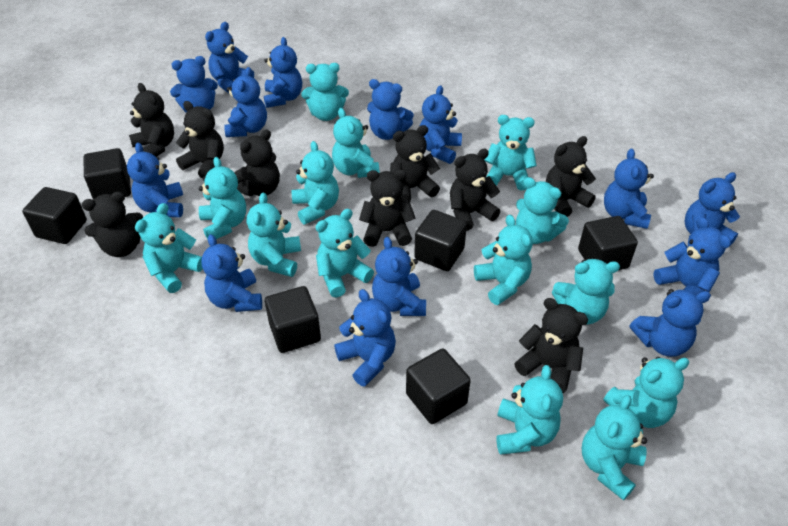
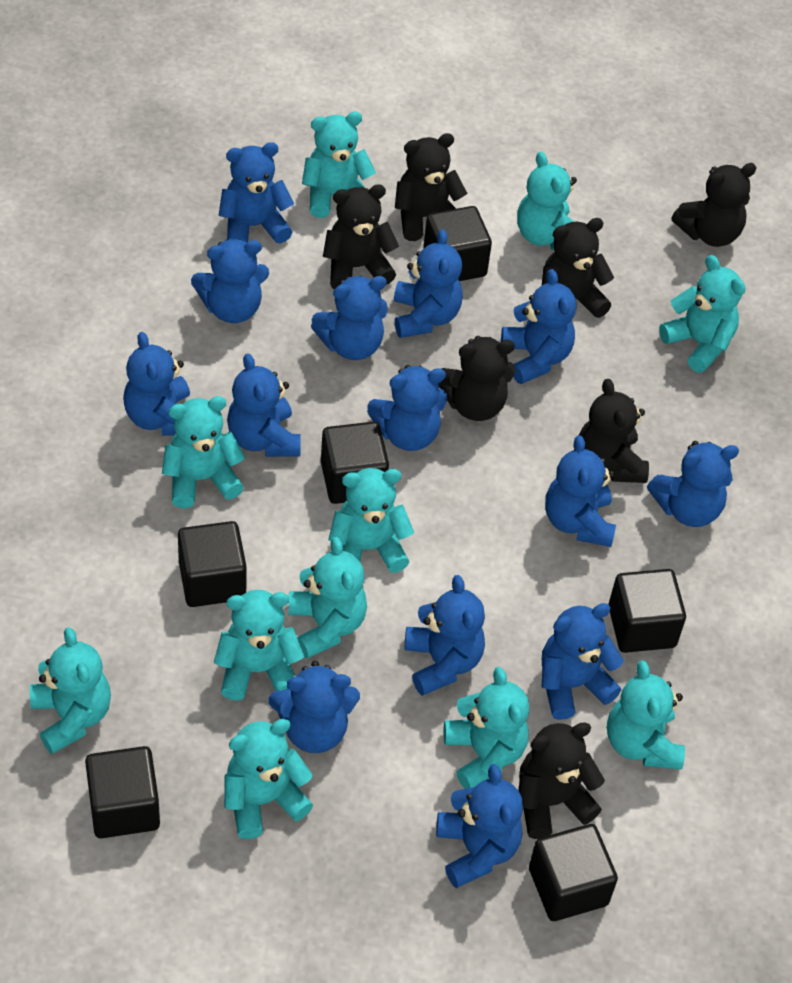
black teddy bear: [82,192,143,257] [129,83,174,157] [176,101,224,179] [234,129,280,196] [359,170,415,247] [390,125,440,201] [450,149,500,231] [514,298,588,393] [546,136,596,217] = 9 -> [323,185,399,289] [395,133,467,241] [439,336,515,421] [519,722,605,839] [542,218,614,318] [579,379,649,483] [672,163,757,247] = 7
turquoise teddy bear: [135,203,203,293] [199,157,246,239] [247,193,301,277] [292,141,339,224] [301,63,349,121] [315,209,374,298] [332,108,380,178] [474,215,533,305] [484,115,537,190] [496,365,563,455] [516,177,569,244] [552,259,620,324] [582,395,647,501] [603,357,689,428] = 14 -> [30,627,111,754] [162,396,245,508] [214,590,304,701] [224,719,313,839] [288,537,367,658] [302,112,376,218] [328,468,414,573] [444,667,529,789] [517,152,577,250] [607,660,685,770] [659,255,746,373] = 11

